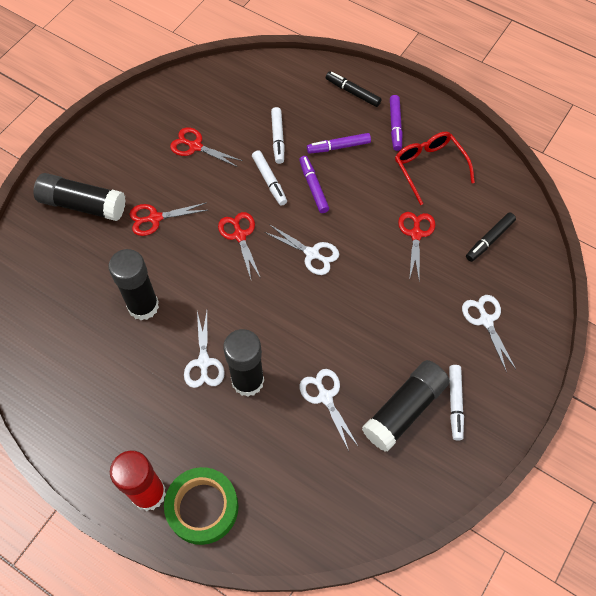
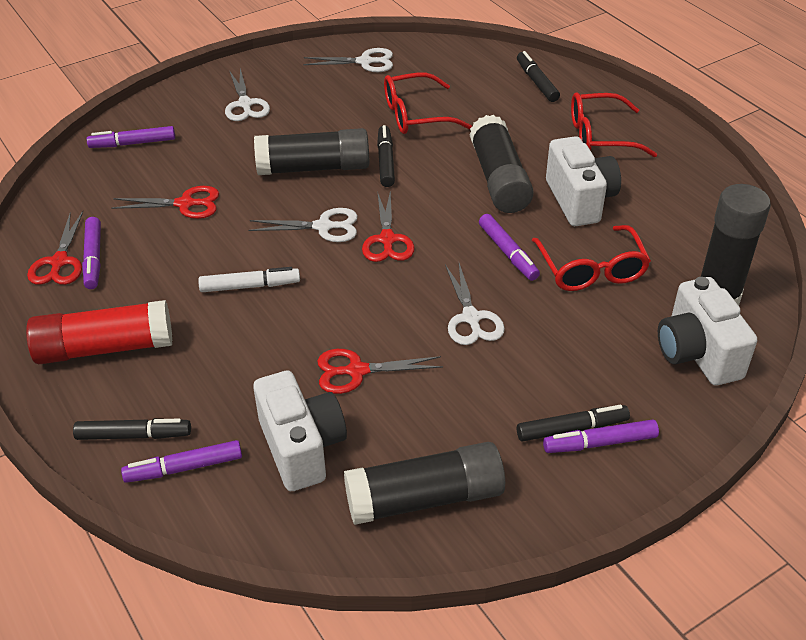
black marker: [326,71,382,107] [466,212,516,262] = 2 -> [73,418,191,440] [377,125,395,187] [517,51,560,102] [517,405,630,442] = 4
green tape: [164,467,238,545] = 1 -> none = 0
purple marker: [299,156,329,213] [307,133,371,154] [390,95,403,151] = 3 -> [82,217,101,289] [87,126,175,148] [121,440,242,483] [479,214,540,281] [543,419,659,453] = 5
red glasses: [395,132,475,205] = 1 -> [384,73,472,134] [532,225,651,291] [571,92,657,157] = 3
white camera: none = 0 -> [253,371,347,491] [546,136,621,226] [658,277,757,386] = 3
white marker: [252,150,287,206] [271,107,285,164] [449,365,464,441] = 3 -> [198,267,300,292] = 1

